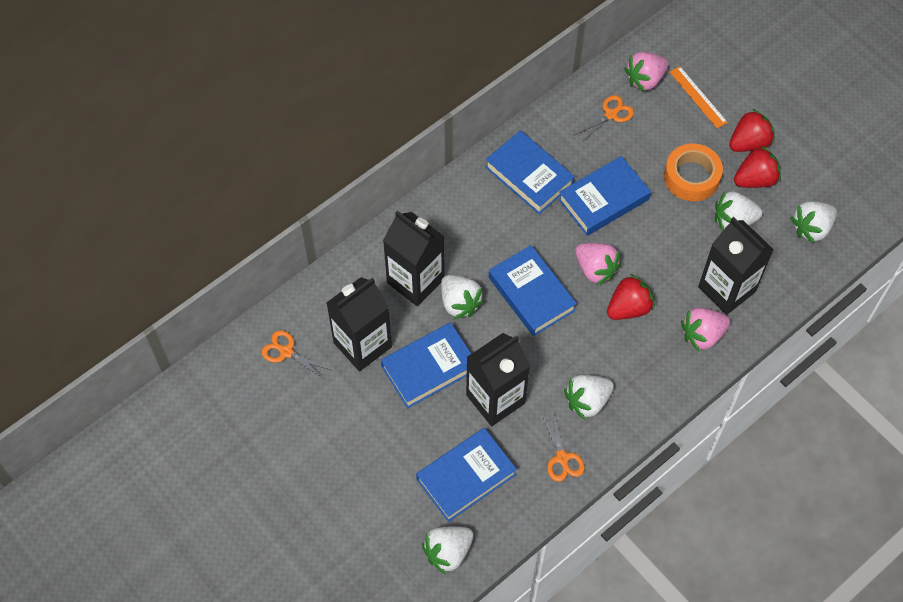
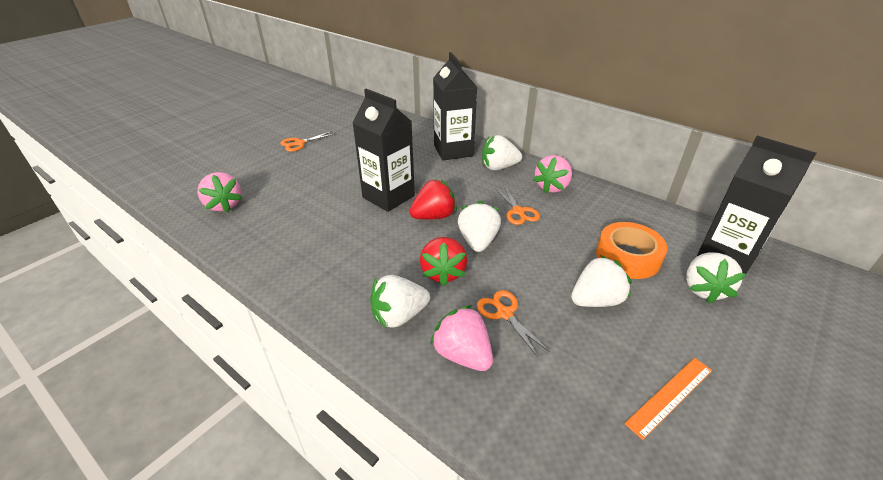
black carton: [326,277,392,371] [383,211,444,307] [466,333,530,426] [698,217,774,315] = 4 -> [352,89,415,212] [433,52,477,160] [697,136,816,277] = 3
blue book: [381,322,471,408] [416,428,517,522] [485,130,575,214] [489,245,577,336] [558,156,651,236] = 5 -> none = 0
red strawberry: [607,274,655,320] [729,109,775,152] [734,146,781,188] = 3 -> [409,179,457,220] [420,237,467,286] = 2

